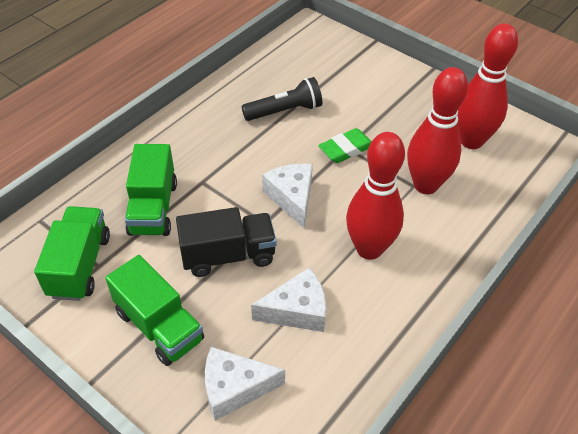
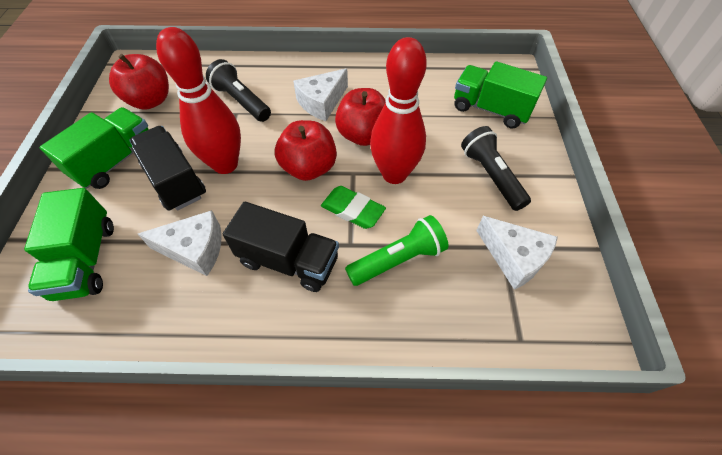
black flashlight: [242,77,322,121] = 1 -> [206,59,271,122] [461,126,531,211] = 2
black truck: [176,207,276,277] = 1 -> [129,126,206,211] [223,202,339,292] = 2
green flashlight: none = 0 -> [345,215,448,286] = 1
red apple: none = 0 -> [109,54,169,110] [275,120,337,181] [335,88,386,146] = 3
red bowling pin: [346,132,405,260] [407,67,468,194] [457,24,518,149] = 3 -> [156,27,241,174] [370,37,427,184] = 2

